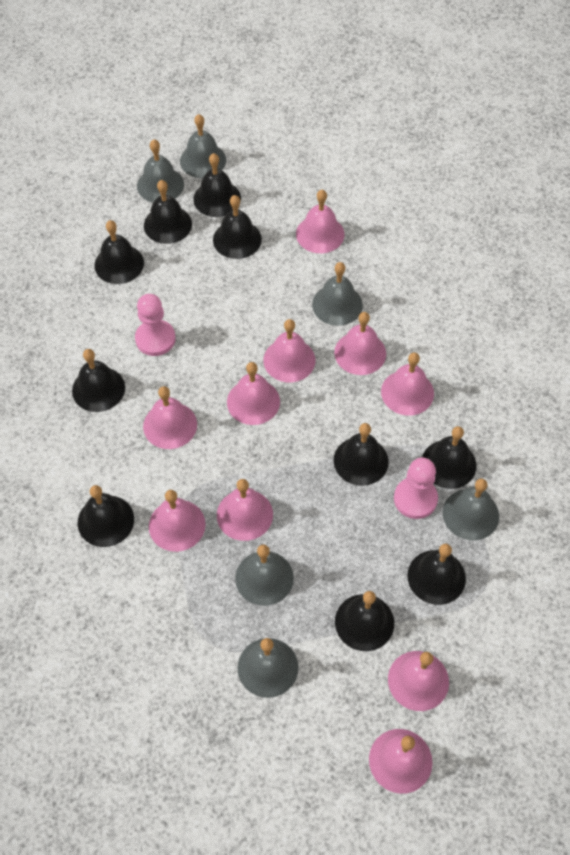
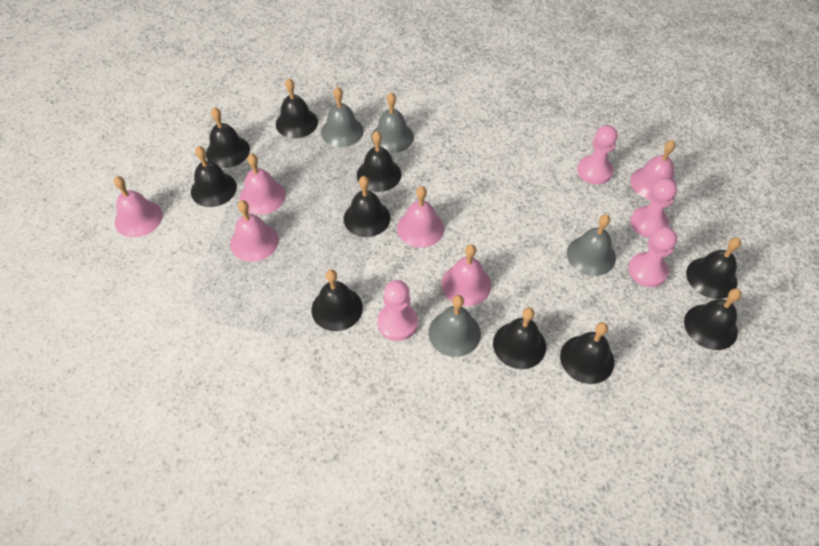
grey bell: [137,139,184,203] [180,114,226,178] [235,544,294,606] [238,638,298,698] [312,262,363,326] [443,478,499,540] = 6 -> [321,87,364,147] [371,93,414,153] [428,295,481,357] [567,214,616,276] = 4
pink bell: [143,386,197,449] [149,490,206,552] [217,479,273,541] [227,362,280,425] [263,319,315,382] [296,190,344,253] [334,312,386,375] [369,729,433,794] [381,352,434,416] [388,651,449,711] = 10 -> [114,176,163,238] [230,200,279,262] [240,154,286,215] [397,186,444,248] [441,244,492,306] [630,140,676,200] = 6
pink pawn: [135,294,176,356] [394,458,438,519] = 2 -> [377,280,418,341] [577,125,618,184] [628,227,677,287] [630,178,677,238] = 4

